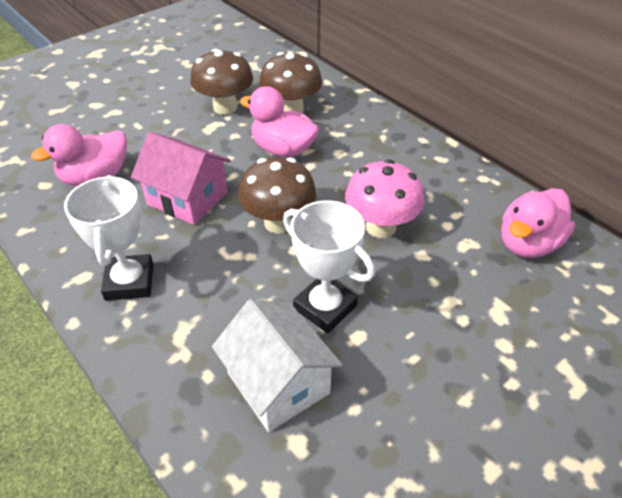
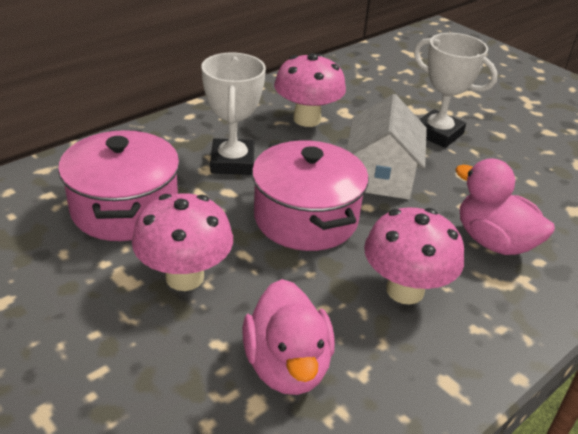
brown mushroom: [190,49,253,115] [238,157,316,234] [259,52,322,113] = 3 -> none = 0
pink duck: [31,124,127,186] [240,86,319,157] [501,188,575,258] = 3 -> [242,279,335,395] [455,158,555,255] = 2
pink house: [131,132,231,225] = 1 -> none = 0
pink mushroom: [345,159,424,238] = 1 -> [132,193,233,291] [274,53,346,127] [364,207,464,304] = 3
pink pot: none = 0 -> [58,130,180,241] [252,139,369,251] = 2

